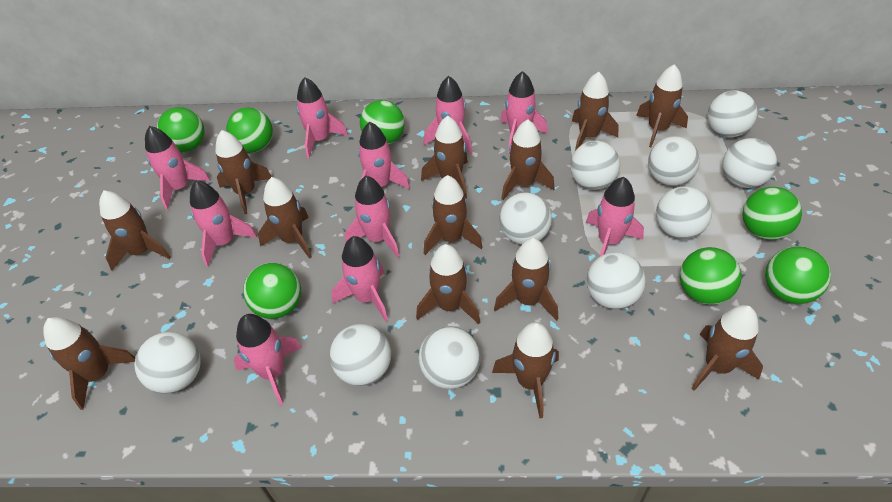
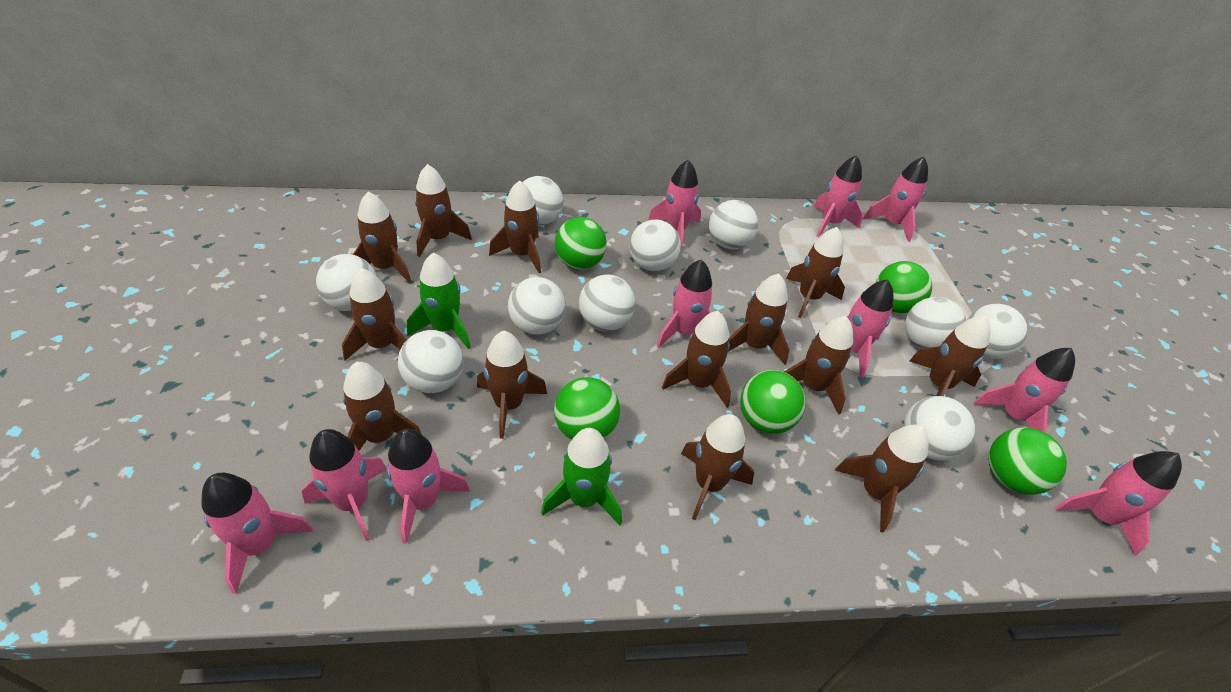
green ball: [157,107,205,152] [226,107,273,153] [243,263,301,319] [360,100,405,145] [680,247,742,305] [742,187,802,240] [765,246,831,304] = 7 -> [554,377,620,440] [555,217,607,270] [740,370,806,434] [876,261,932,314] [989,428,1067,495] = 5
green rocket: none = 0 -> [407,253,471,349] [541,428,622,525] = 2

